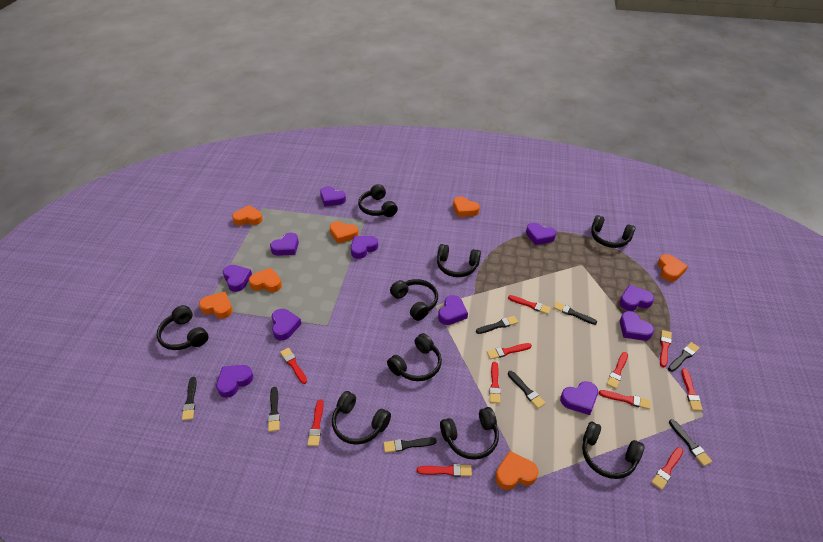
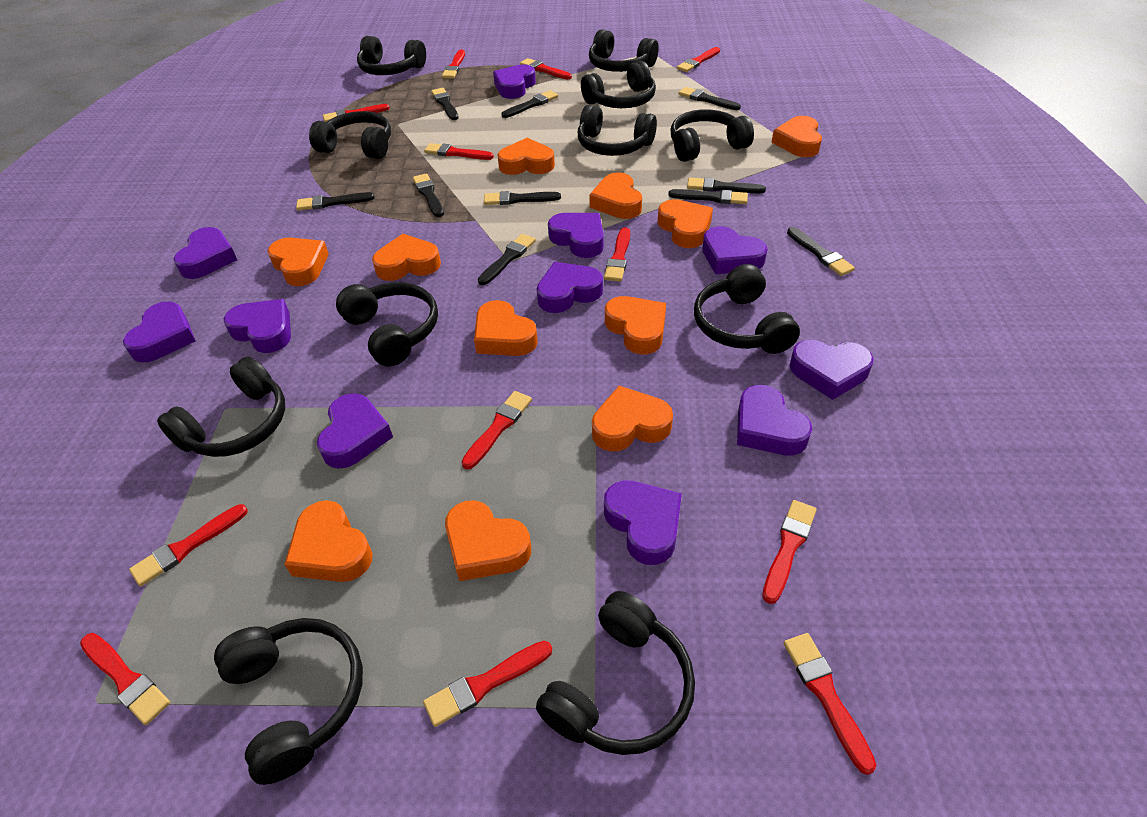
black brush: [182,377,197,421] [268,387,280,432] [384,437,437,453] [476,316,518,334] [508,371,545,409] [554,302,597,325] [668,342,700,372] [669,419,712,466] = 8 -> [296,192,375,211] [413,173,444,217] [431,88,459,120] [478,234,536,285] [484,191,561,205] [501,90,558,118] [668,189,748,204] [678,87,741,110] [687,177,766,193] [787,227,855,276] = 10
black headphones: [157,305,208,350] [332,391,391,445] [358,184,398,217] [387,333,442,381] [390,279,438,321] [437,244,481,277] [440,407,499,460] [582,421,644,479] [591,215,636,248] = 9 -> [157,356,285,457] [214,618,363,785] [309,111,391,159] [336,282,438,367] [357,36,426,75] [536,591,695,755] [578,105,657,156] [581,61,656,108] [589,29,659,72] [670,109,754,162] [694,264,800,354] = 11
orange heart: [199,292,233,319] [232,205,263,226] [249,267,282,292] [330,221,359,244] [453,196,480,217] [495,451,538,490] [658,254,688,282] = 7 -> [268,238,329,286] [284,500,373,582] [372,234,441,281] [445,500,531,581] [474,300,538,356] [497,138,555,175] [589,172,642,219] [592,386,673,452] [605,296,666,354] [658,199,713,248] [771,116,822,157] = 11
red brush: [280,348,307,384] [307,400,324,446] [417,464,472,477] [487,343,532,359] [489,362,501,404] [508,295,551,314] [599,390,651,410] [606,352,628,389] [651,447,683,490] [660,330,672,367] [681,368,703,411] = 11 -> [80,633,170,725] [129,504,248,586] [323,104,390,122] [423,641,552,727] [424,143,494,160] [442,50,465,79] [461,391,532,469] [520,58,572,80] [604,227,630,281] [677,47,720,72] [762,500,817,604] [783,633,876,775] = 12

